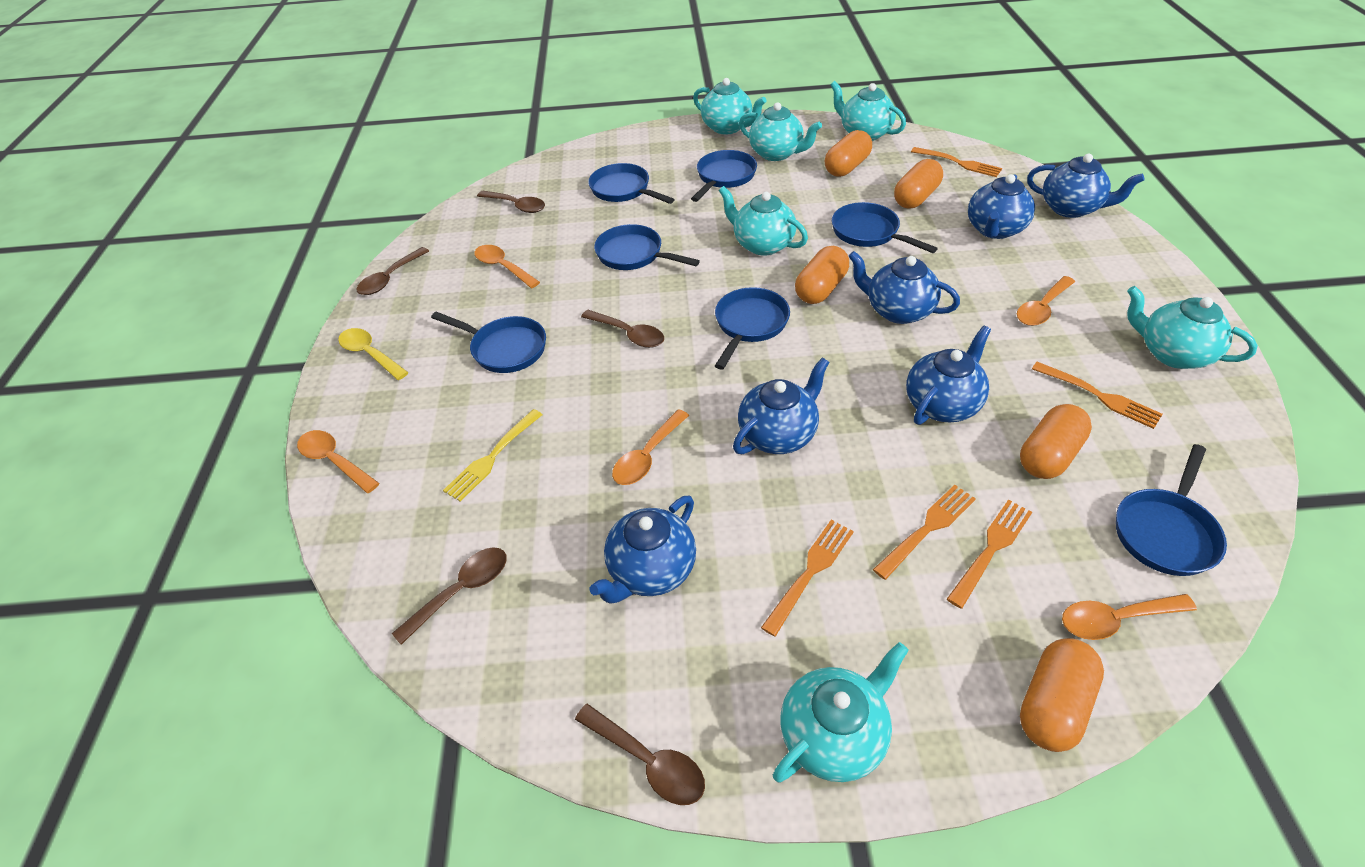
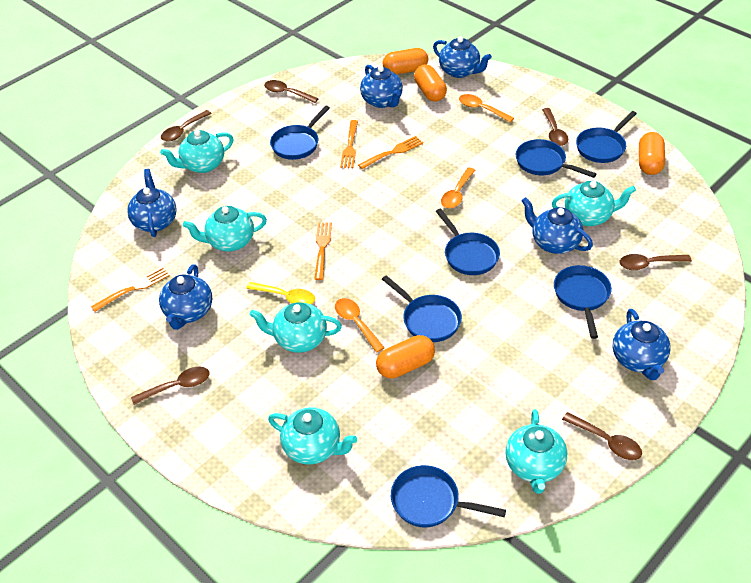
brown spoon: [356,247,429,295] [392,547,507,645] [477,191,545,213] [575,704,705,805] [581,310,664,348] = 5 -> [131,366,210,405] [161,110,212,141] [264,80,319,103] [542,108,568,146] [562,412,642,460] [619,254,692,270] = 6
orange capsule: [795,246,849,304] [825,130,872,177] [894,159,943,208] [1020,404,1092,479] [1020,638,1104,752] = 5 -> [376,335,435,379] [383,48,428,75] [414,64,447,102] [639,132,665,175] = 4
orange fork: [761,520,854,637] [873,485,976,580] [911,147,1002,177] [947,500,1032,609] [1032,362,1163,429] = 5 -> [91,267,170,312] [315,222,332,280] [340,120,358,168] [358,136,423,169] = 4
orange spoon: [297,430,379,493] [474,245,540,288] [612,409,689,485] [1017,276,1075,326] [1062,594,1197,640] = 5 -> [335,298,385,353] [441,168,475,208] [459,94,514,122] = 3
yellow fork: [443,409,542,502] = 1 -> none = 0

